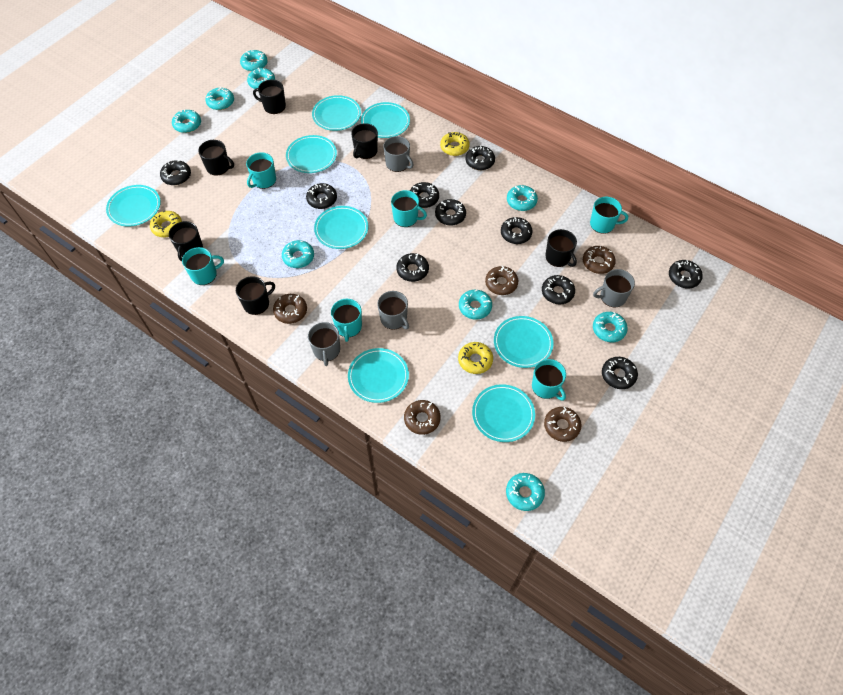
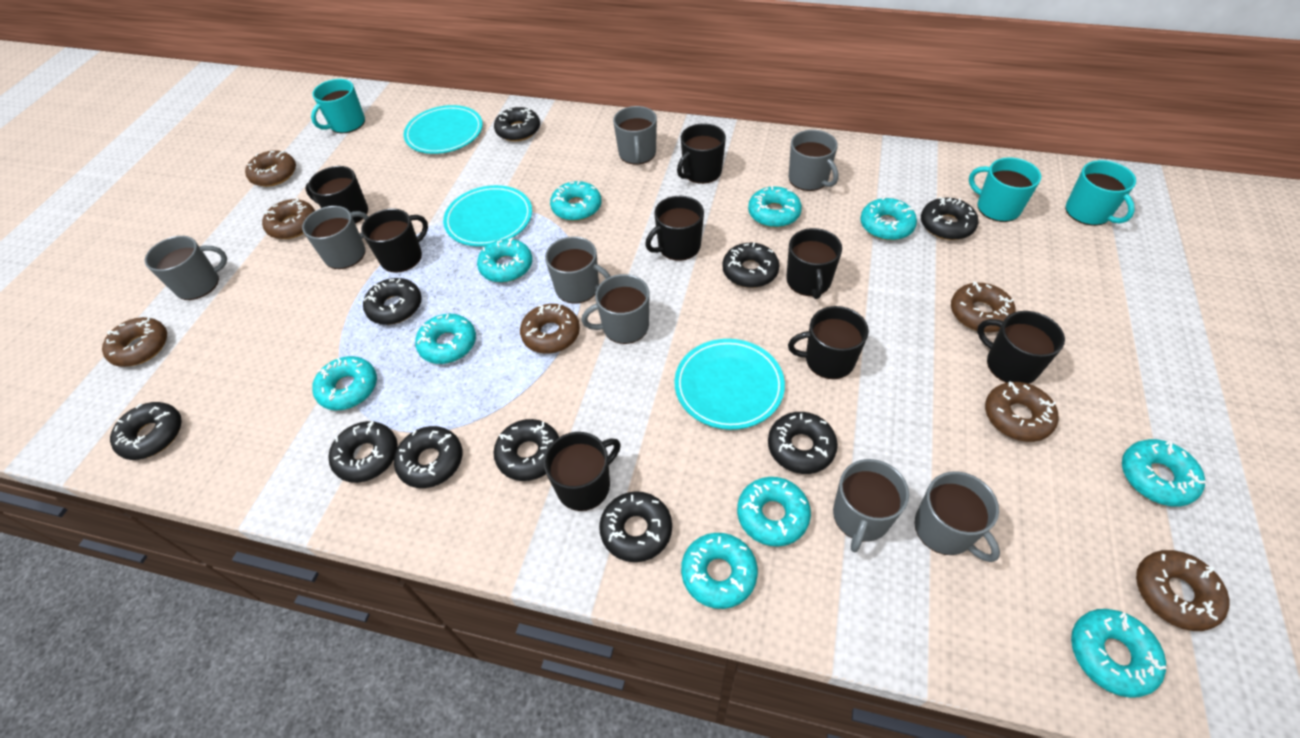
black mug: [169,221,203,261] [198,140,234,176] [236,276,275,315] [253,79,286,114] [351,123,378,159] [545,229,577,267] = 6 -> [305,166,368,224] [361,209,428,273] [544,432,621,511] [645,196,704,261] [677,123,726,184] [787,228,842,299] [788,306,869,379] [977,311,1065,384] = 8
brown donut: [273,294,307,324] [404,400,441,435] [485,266,518,295] [544,407,582,442] [583,246,616,274] = 5 -> [102,317,167,367] [245,150,296,187] [262,198,315,239] [520,304,580,354] [951,282,1016,332] [985,381,1058,442] [1136,550,1229,631] = 7
grey mug: [308,322,340,366] [377,291,409,330] [383,136,414,172] [593,269,635,308] = 4 -> [145,236,227,300] [302,206,368,269] [545,236,611,304] [581,274,650,344] [613,106,657,165] [789,130,839,191] [833,459,909,553] [914,471,1000,562] = 8
turquoise donut: [172,110,201,133] [206,87,234,110] [240,50,268,71] [247,67,275,89] [282,240,314,268] [459,290,492,320] [506,473,545,511] [507,185,538,211] [593,312,628,342] = 9 -> [312,356,377,410] [415,314,476,364] [477,238,532,283] [550,181,601,221] [681,533,758,609] [737,477,811,547] [748,186,802,228] [860,197,917,240] [1071,609,1167,698] [1122,439,1206,507] = 10
turquoise mug: [182,247,224,285] [246,152,276,189] [331,299,362,342] [391,190,427,227] [532,359,566,401] [590,197,628,234] = 6 -> [311,79,365,133] [969,157,1041,222] [1065,160,1136,226] = 3
turquoise plate: [106,185,161,227] [286,135,337,173] [312,95,361,131] [314,206,368,249] [348,348,409,403] [361,102,410,138] [472,384,535,442] [494,316,553,368] = 8 -> [403,105,483,154] [443,185,532,247] [674,339,785,430] = 3
yellow donut: [150,210,182,237] [440,132,470,156] [458,342,493,374] = 3 -> none = 0

